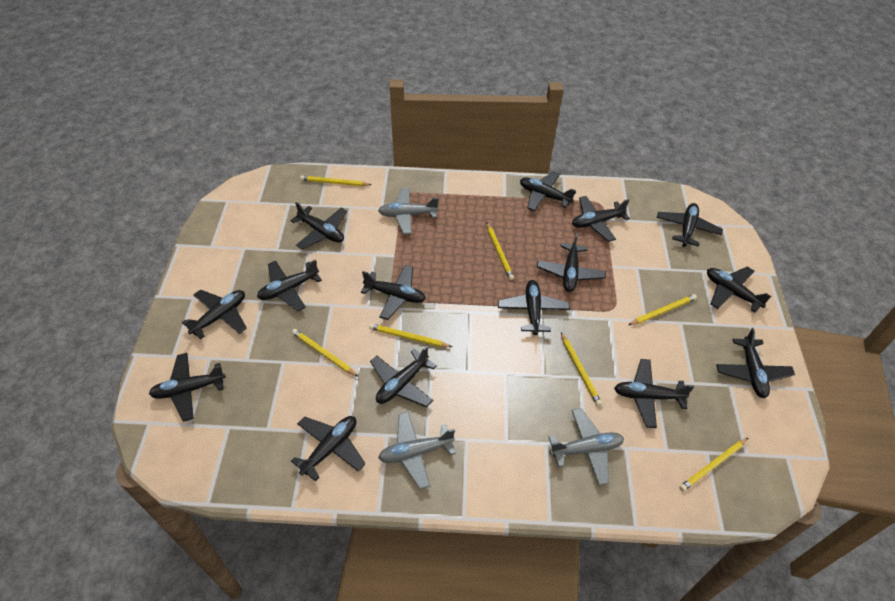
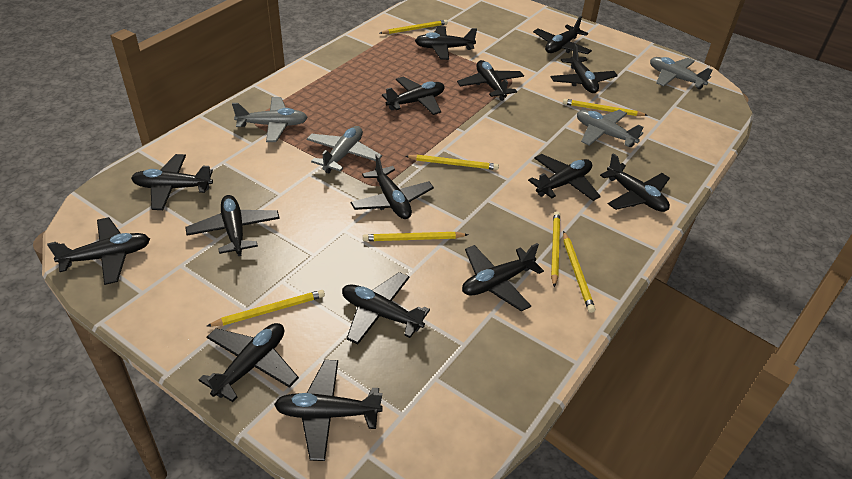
grey plane: [378,188,439,234] [378,412,456,489] [549,408,624,485] = 3 -> [232,97,308,142] [306,126,382,174] [577,110,643,147] [650,57,713,89] = 4

